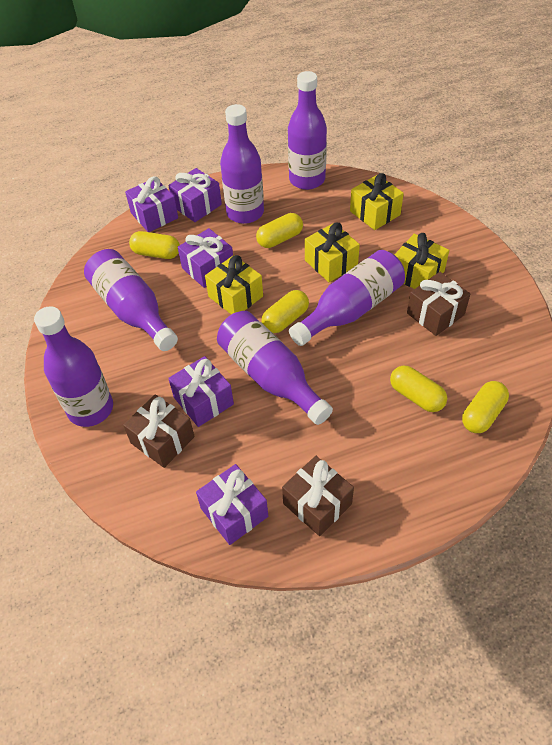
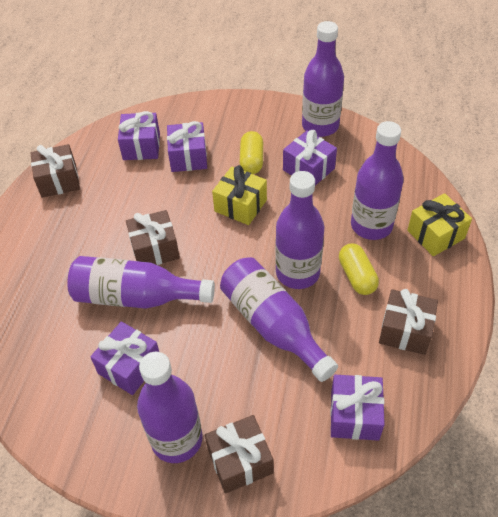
brown gift: [123,394,195,468] [282,456,354,536] [407,272,470,336] = 3 -> [30,144,80,198] [126,210,180,265] [205,415,273,494] [379,289,438,355] = 4
yellow capsule: [129,231,180,259] [256,213,303,248] [262,290,309,333] [390,366,447,412] [462,381,509,433] = 5 -> [240,131,263,174] [339,243,379,295] = 2
yellow gift: [205,255,263,314] [305,223,360,282] [350,173,404,230] [394,233,449,289] = 4 -> [212,165,267,225] [407,193,472,256] = 2

